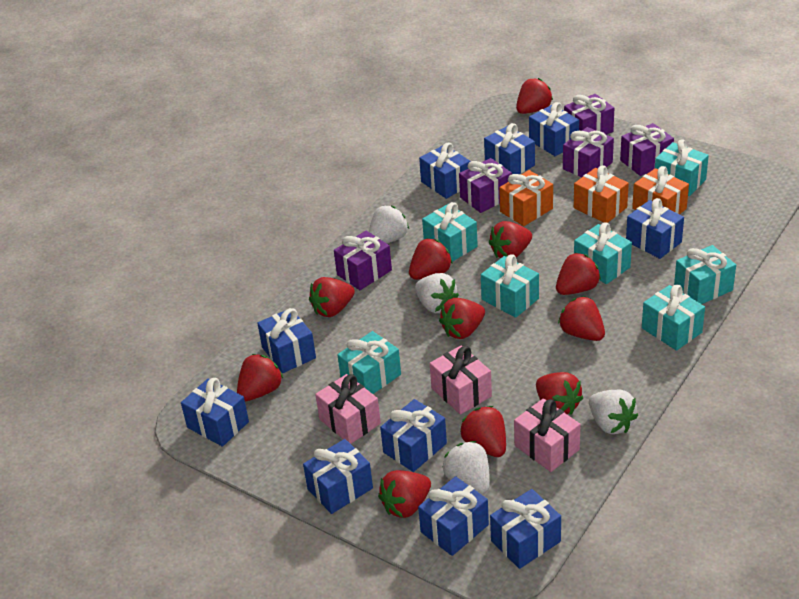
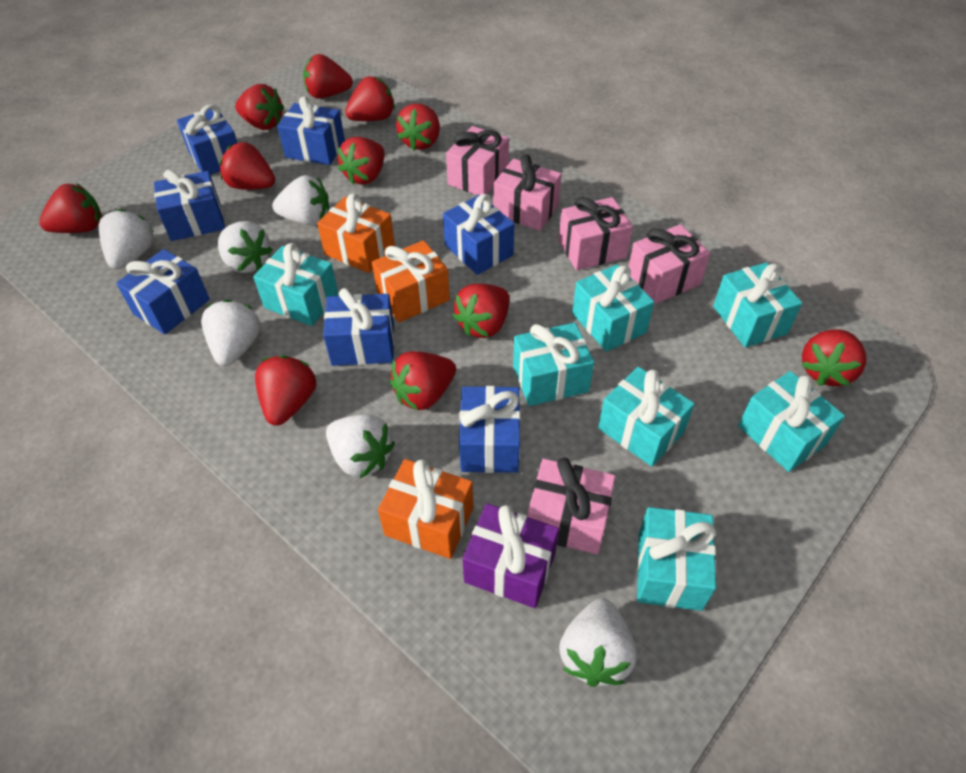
blue gift: [181,378,249,447] [257,308,316,373] [303,439,373,514] [380,399,447,472] [418,476,489,556] [419,143,470,199] [484,123,535,174] [490,489,561,569] [529,102,579,156] [626,198,684,259] = 10 -> [116,249,210,335] [154,170,225,241] [177,104,237,175] [277,96,345,165] [323,288,394,366] [443,194,514,275] [459,386,520,473] = 7
pink gift: [315,374,381,444] [430,345,492,415] [514,398,580,472] = 3 -> [446,126,509,195] [493,154,561,231] [528,458,615,554] [558,197,633,271] [629,224,710,304] = 5
purple gift: [334,231,392,290] [459,158,512,213] [563,127,614,177] [564,94,614,135] [620,123,674,176] = 5 -> [462,503,559,608] = 1
white strawberry: [369,205,409,243] [415,273,459,313] [442,441,490,494] [589,390,638,434] = 4 -> [99,209,154,269] [201,299,261,366] [218,221,272,273] [272,175,329,226] [326,414,395,478] [559,598,637,687] = 6

